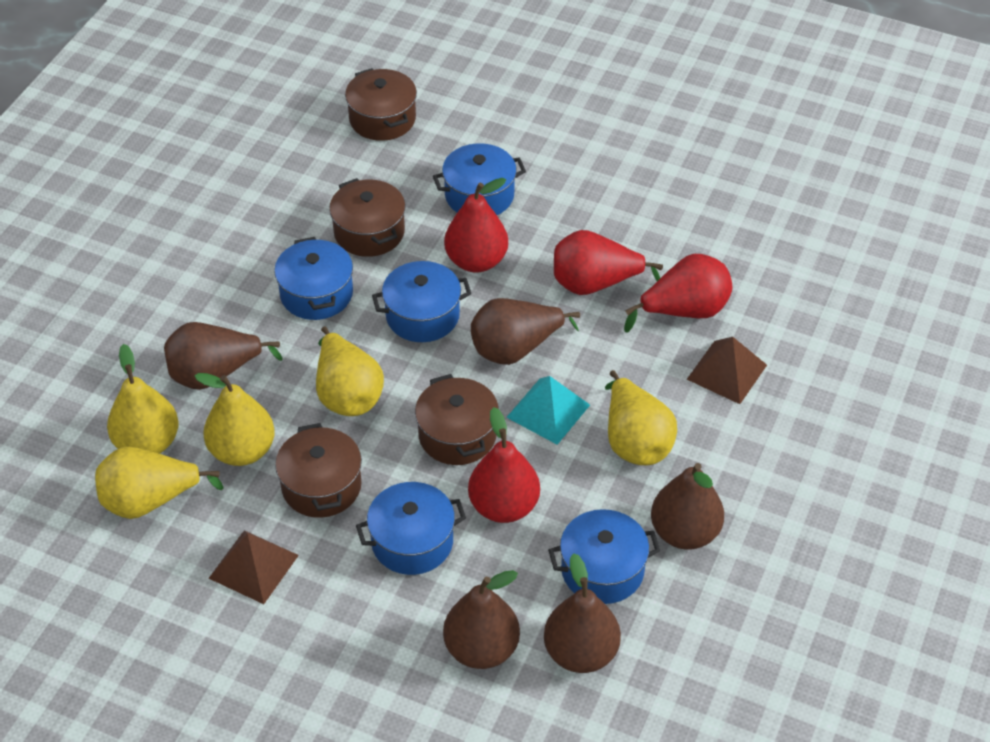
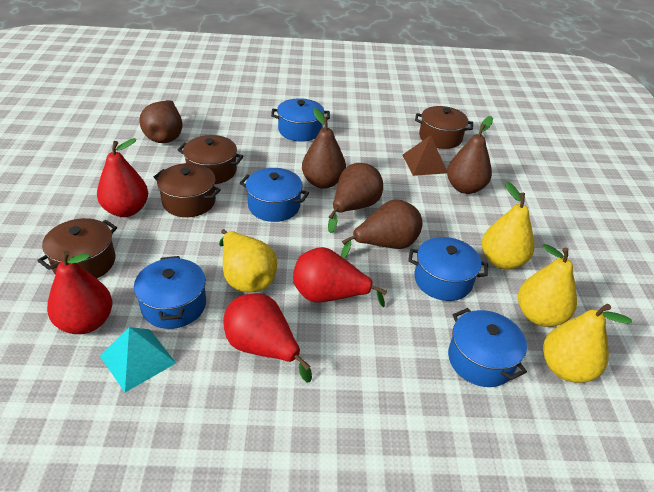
brown pyramid: [209,530,299,604] [687,337,767,404] = 2 -> [402,135,447,176] = 1
yellow pear: [95,447,224,519] [107,344,179,454] [195,373,275,466] [316,326,384,416] [605,370,677,465] = 5 -> [219,229,277,293] [482,182,534,270] [518,244,577,327] [543,304,632,383] = 4

